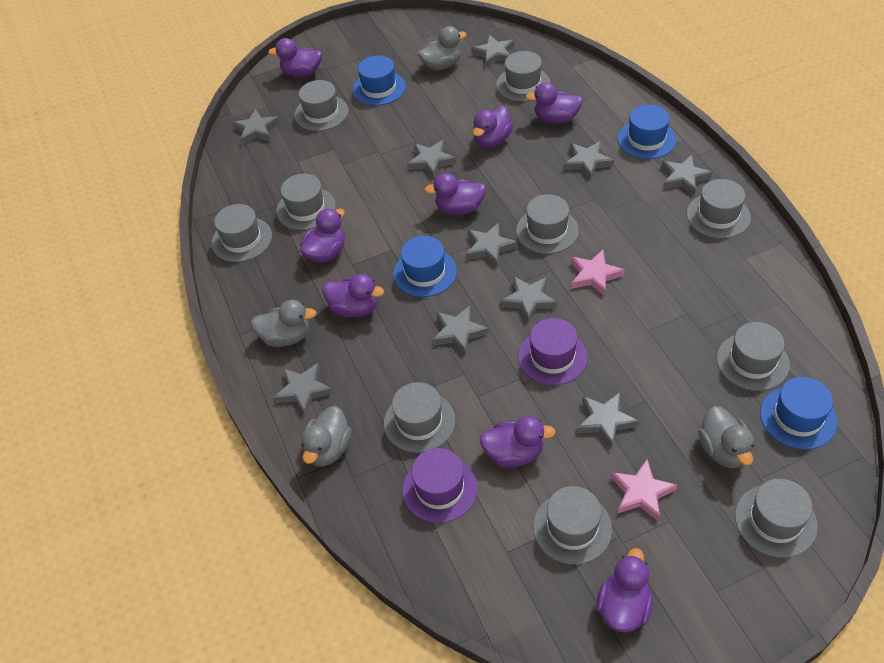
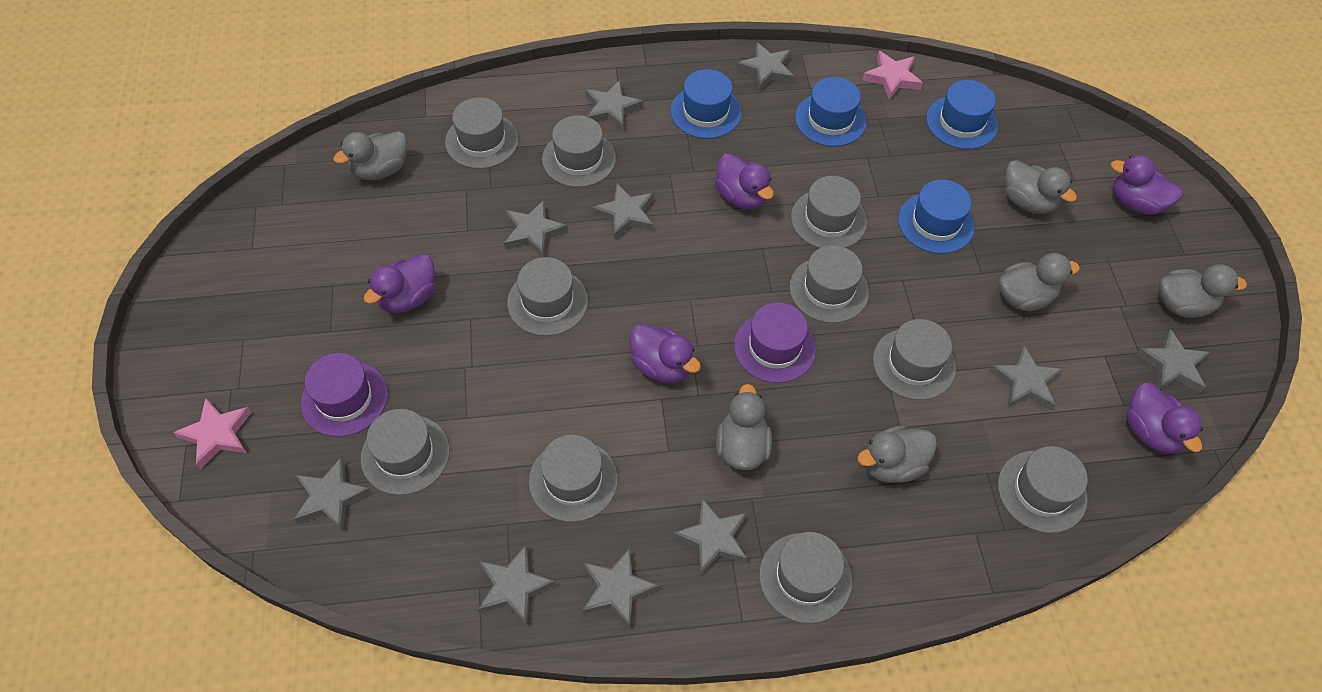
grey duck: [251,300,316,347] [301,406,352,467] [418,26,467,70] [698,406,754,469] = 4 -> [333,131,407,180] [716,384,772,470] [857,425,937,483] [998,253,1080,311] [1005,160,1077,214] [1159,264,1247,318] = 6
purple duck: [268,38,322,77] [300,208,345,263] [322,274,384,317] [424,173,486,215] [473,106,513,148] [480,416,556,467] [526,82,583,124] [596,548,653,632] = 8 -> [364,254,435,314] [630,324,701,383] [715,153,774,210] [1111,155,1184,214] [1126,383,1203,454] = 5

